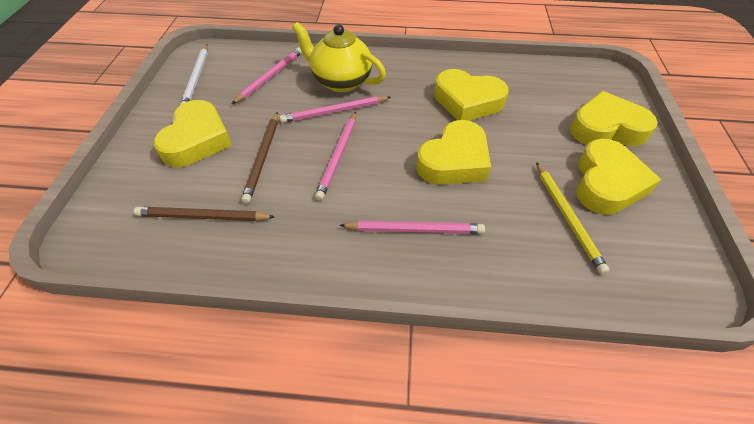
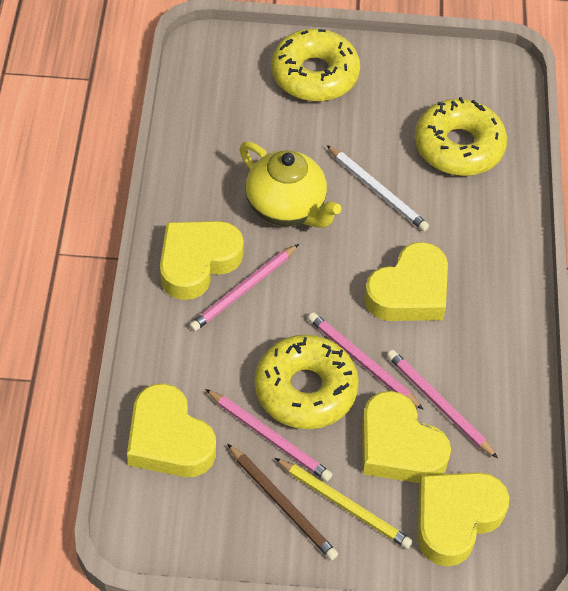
brown pencil: [134,207,275,221] [241,113,278,204] = 2 -> [227,443,338,560] = 1
yellow donut: none = 0 -> [254,335,359,429] [271,29,360,102] [415,97,507,176] = 3

